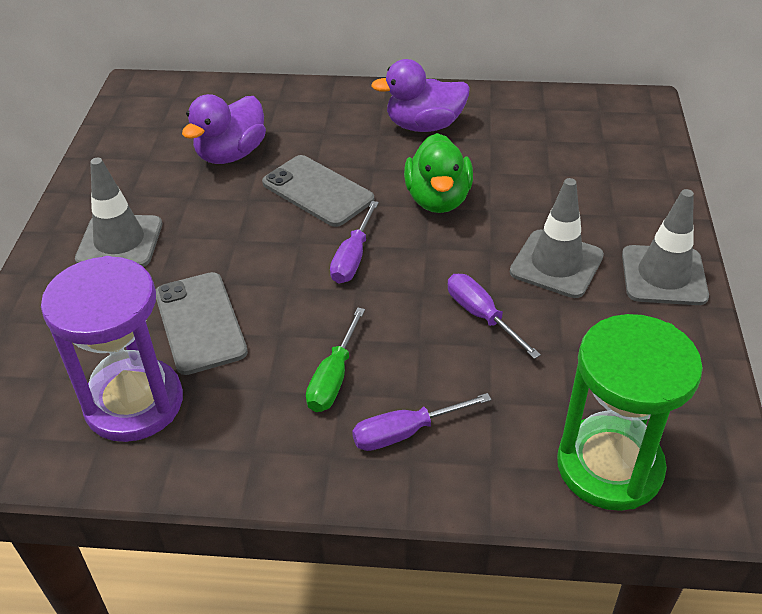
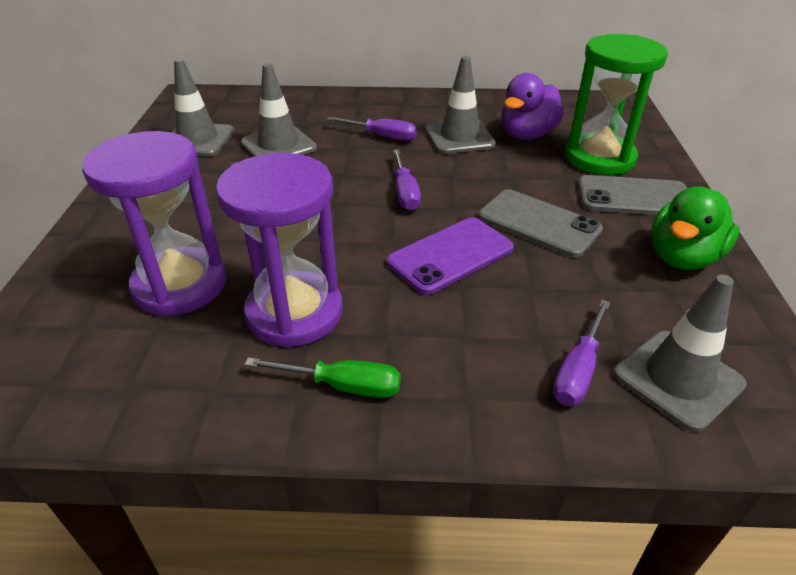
grey traffic cone: [75,158,162,267] [510,178,604,298] [622,189,709,305] = 3 -> [172,58,235,156] [241,63,317,157] [426,56,496,154] [614,275,747,432] = 4
purple duck: [182,94,266,164] [371,59,470,132] = 2 -> [501,73,565,140] = 1
purple hourglass: [41,256,183,442] = 1 -> [82,131,226,316] [216,153,343,347] = 2
purple phone: none = 0 -> [387,217,514,295] = 1

